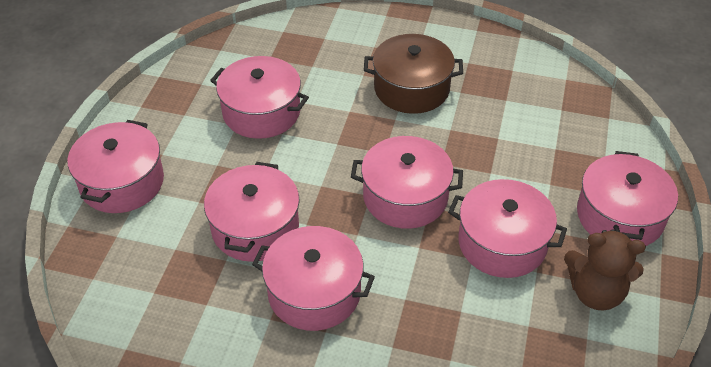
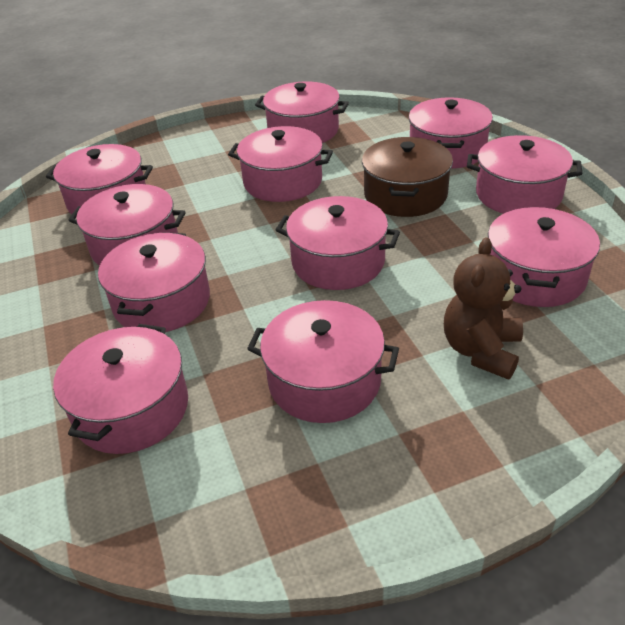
pink pot: [68,120,164,213] [204,162,300,262] [210,56,309,139] [252,226,375,331] [351,136,463,229] [448,179,567,278] [577,151,678,246] = 7 -> [46,144,153,214] [53,324,188,454] [68,184,185,266] [98,232,210,332] [228,126,333,202] [247,300,399,423] [255,81,349,143] [276,196,400,290] [409,97,493,169] [467,135,582,214] [488,207,600,307] = 11

